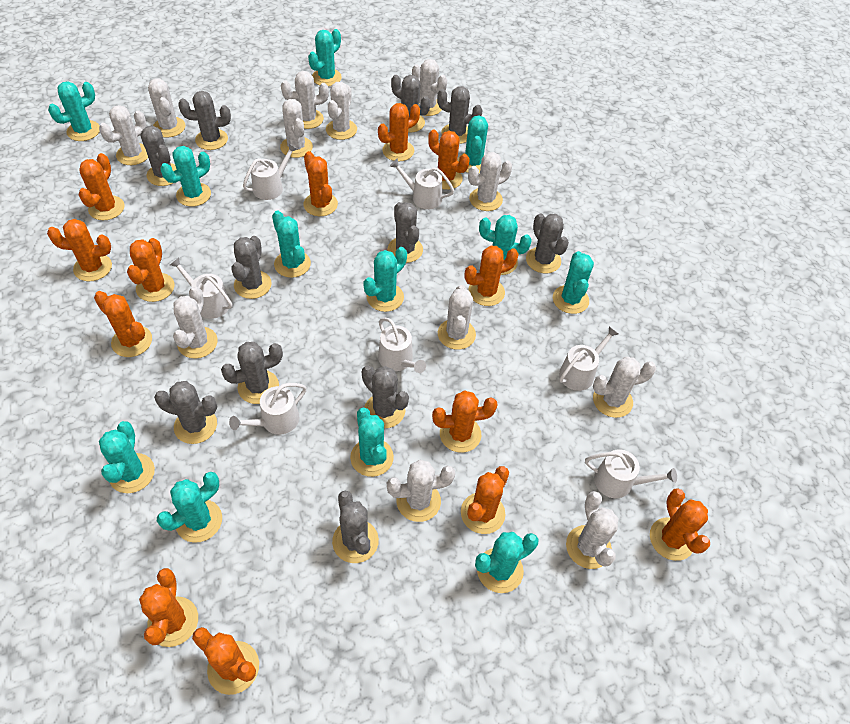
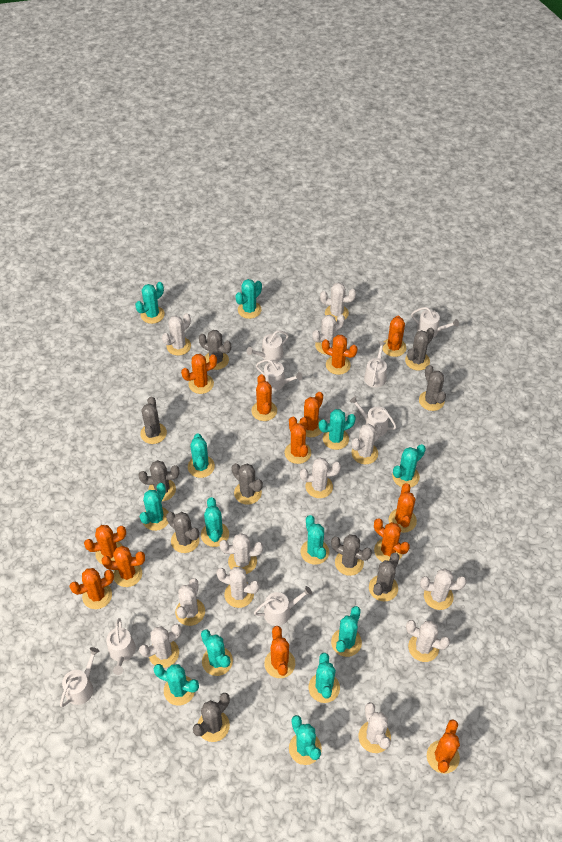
grey cactus: [140,126,177,186] [154,381,217,444] [178,91,231,150] [221,342,283,404] [231,236,272,299] [332,491,379,563] [362,365,409,428] [388,202,423,263] [391,75,430,132] [437,86,483,144] [526,213,569,273] = 11 -> [139,460,179,501] [140,397,167,444] [166,512,200,553] [193,693,230,742] [199,330,231,370] [232,463,263,505] [331,534,372,576] [369,553,399,602] [405,328,434,370] [419,365,446,411] = 10
turquoise cactus: [48,82,100,141] [99,421,155,493] [157,472,222,543] [160,146,211,207] [272,211,311,278] [308,29,342,86] [350,408,394,477] [363,247,407,312] [458,116,488,173] [475,532,539,593] [479,215,532,275] [553,251,594,314] = 12 -> [135,282,165,324] [140,483,168,531] [153,664,199,706] [188,433,215,478] [201,497,229,547] [201,630,233,676] [235,279,262,319] [289,715,322,765] [301,515,329,565] [308,653,340,703] [319,409,356,450] [331,606,362,657] [392,444,426,487] = 13
white watering can: [170,258,232,319] [229,383,307,435] [243,143,298,200] [378,318,426,373] [390,159,454,209] [559,326,619,391] [585,449,677,498] = 7 -> [60,647,99,707] [106,618,136,675] [246,330,289,362] [254,586,312,626] [256,359,303,391] [350,396,396,436] [364,341,387,388] [411,307,459,337] = 8

